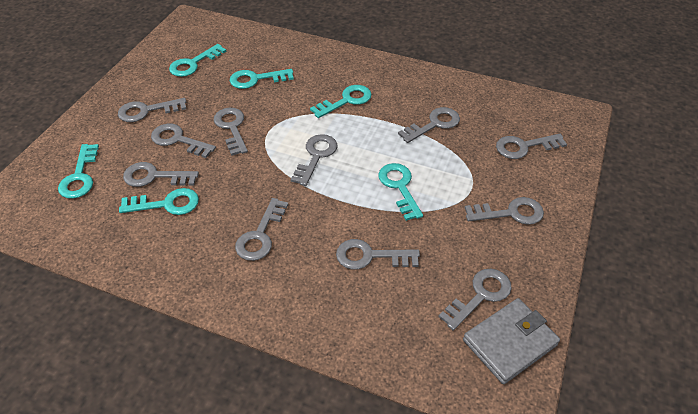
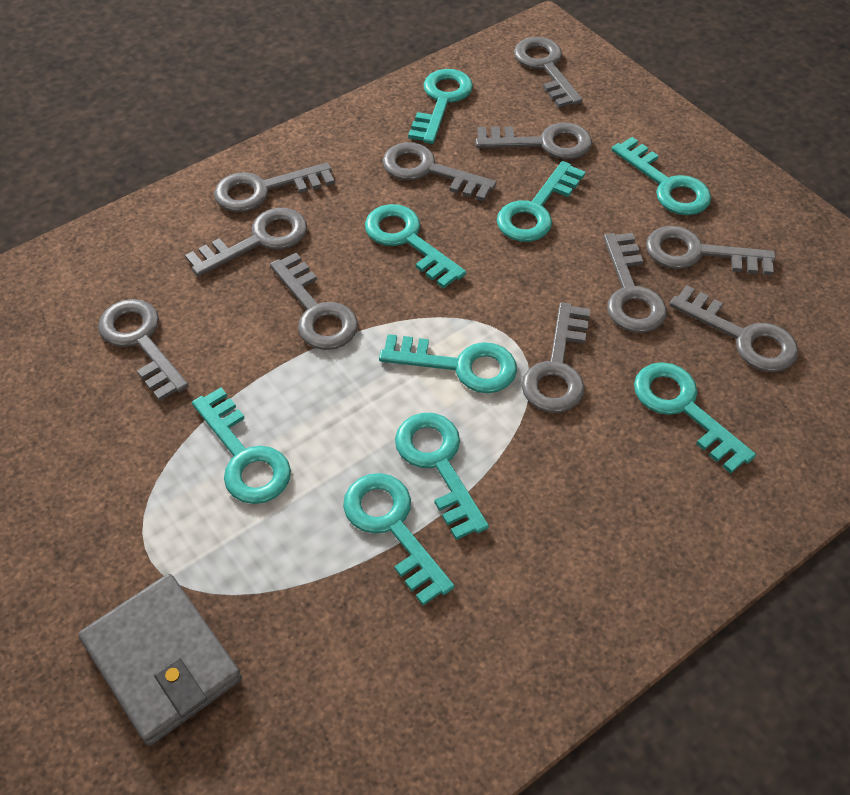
turquoise key: [58,144,99,199] [119,188,199,215] [169,44,226,77] [230,69,294,89] [310,85,372,118] [378,163,423,221] = 6 -> [192,387,291,504] [343,473,454,606] [365,204,466,289] [379,334,517,393] [395,413,489,540] [408,69,473,144] [497,161,585,242] [611,137,711,215] [634,362,756,474] = 9

